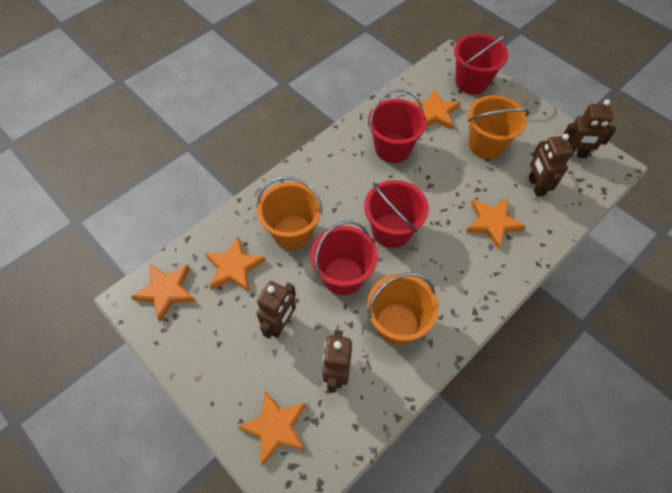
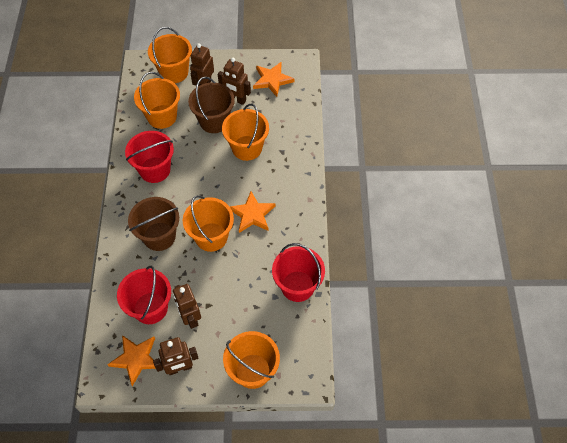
brown bucket: none = 0 -> [128,197,179,251] [188,77,235,133] = 2
orange bucket: [257,177,322,250] [367,273,438,345] [468,95,529,159] = 3 -> [134,72,180,129] [148,27,192,83] [183,195,234,252] [222,104,269,161] [223,331,280,389] = 5
orange star: [131,264,196,322] [205,237,266,292] [238,391,306,466] [411,89,461,130] [466,198,526,250] = 5 -> [107,335,156,386] [230,191,275,233] [253,62,294,97] = 3
red bucket: [310,221,378,295] [364,180,429,248] [368,89,426,163] [454,34,508,94] = 4 -> [117,266,171,324] [125,131,174,183] [272,243,325,302] = 3

